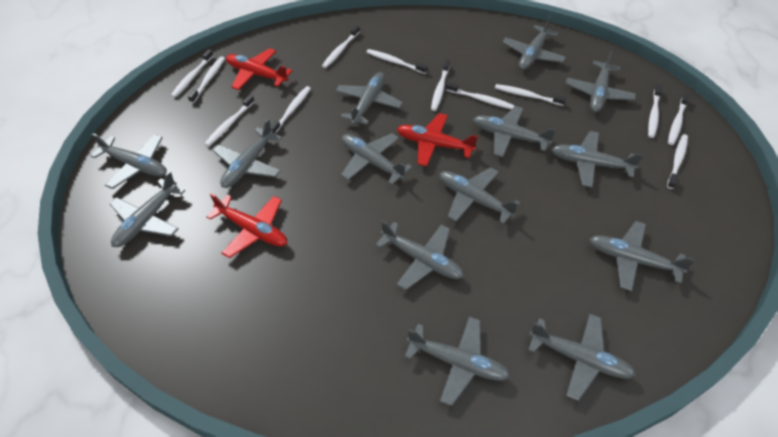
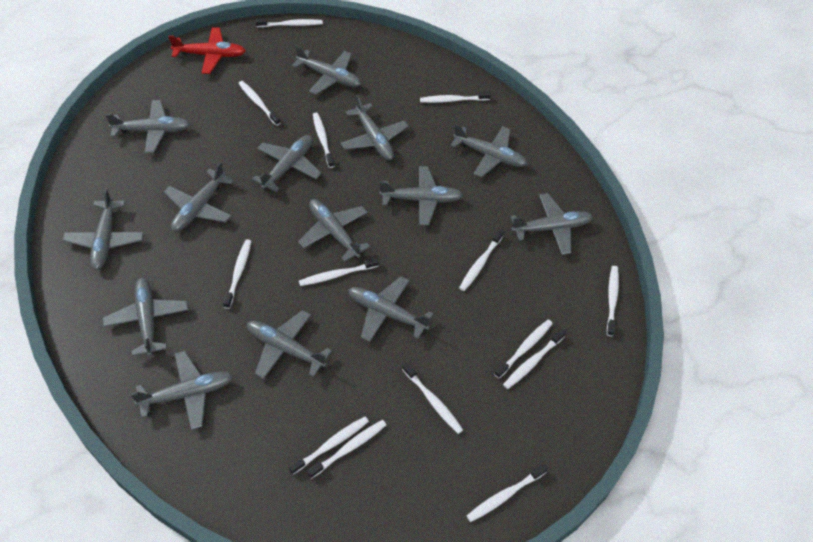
red plane: [206,193,287,258] [226,48,293,90] [397,113,478,166] = 3 -> [168,27,246,74] = 1
white toothbrush: [171,49,214,97] [188,56,225,103] [204,95,255,147] [270,86,311,134] [322,25,360,68] [366,49,428,74] [431,60,450,111] [446,82,515,109] [495,84,566,106] [648,84,662,138] [667,134,688,189] [668,93,690,145] = 12 -> [223,239,251,309] [238,81,281,126] [256,18,323,27] [288,417,369,474] [299,257,379,286] [307,420,386,479] [313,113,334,168] [402,362,463,434] [420,91,491,103] [459,229,504,291] [467,464,548,522] [494,320,553,379] [503,329,566,389] [607,266,619,336] = 14

